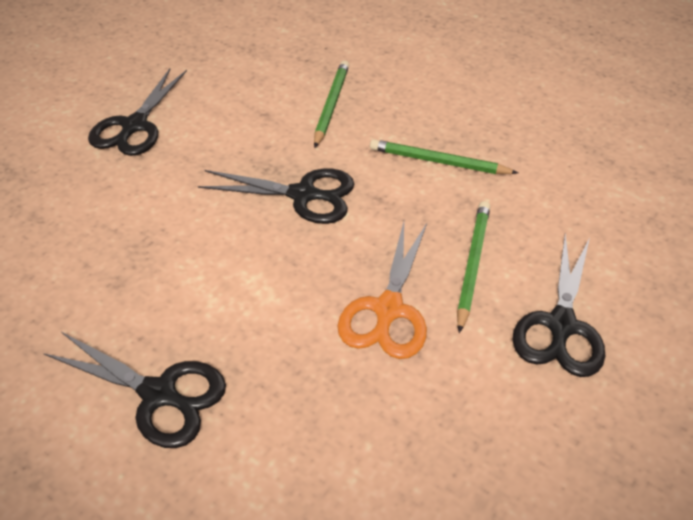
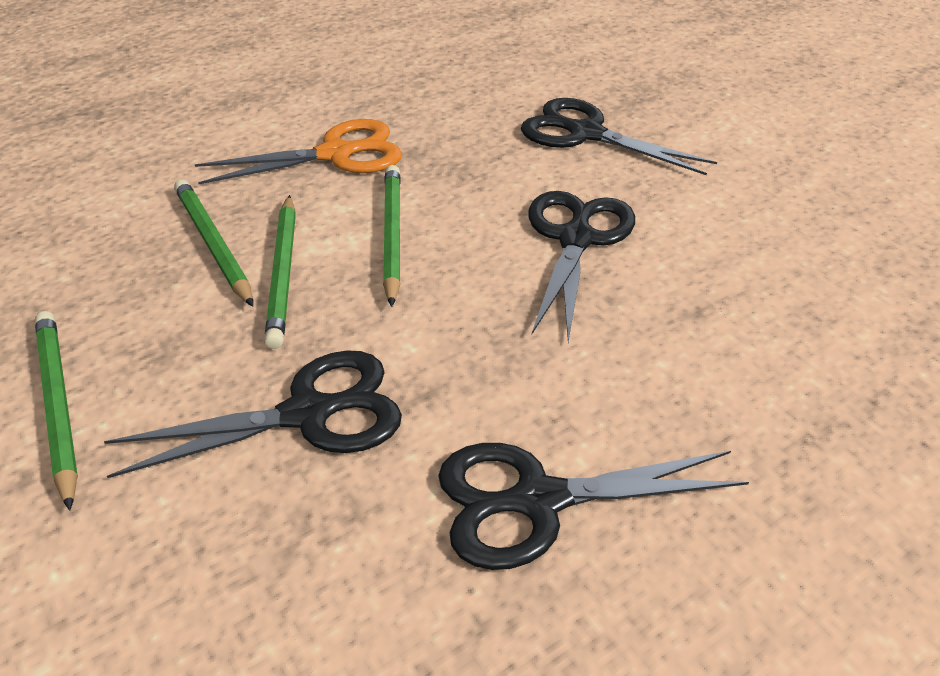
green pencil: [314,60,349,148] [370,139,518,174] [457,201,490,333] = 3 -> [35,311,78,511] [174,179,253,307] [264,195,296,349] [383,165,401,307] = 4

